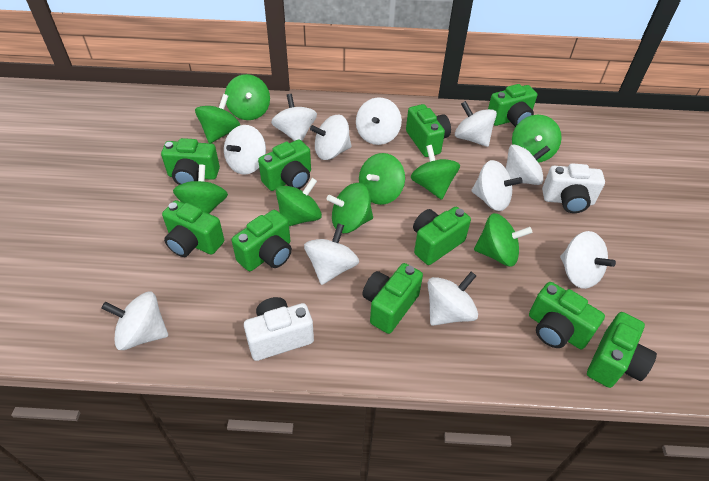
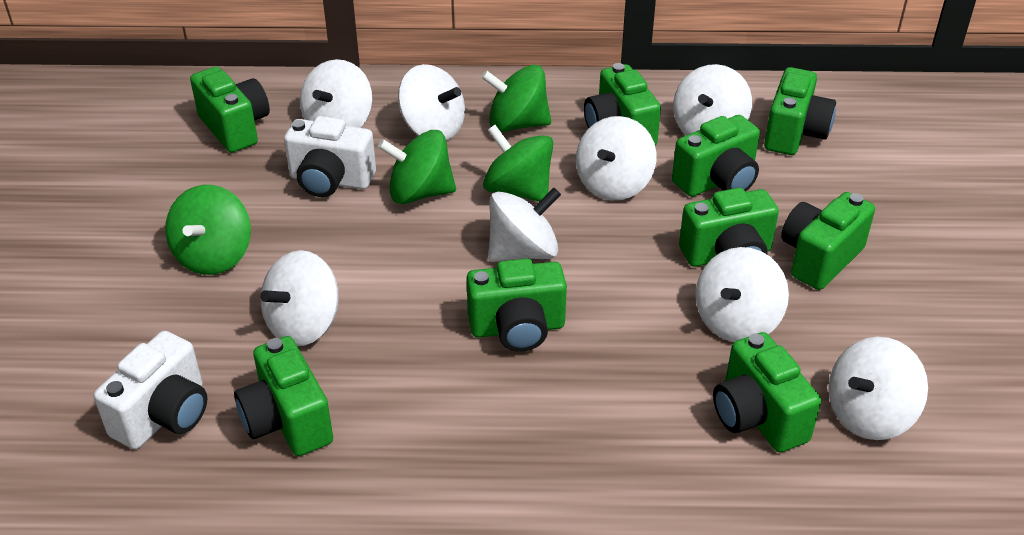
green camera: [161,138,220,185] [162,200,224,257] [232,210,292,271] [258,139,311,191] [362,263,423,334] [406,104,451,157] [413,207,471,265] [488,84,537,127] [529,282,605,349] [587,312,657,388] = 10 -> [190,67,270,153] [234,336,333,456] [466,259,567,352] [584,63,661,146] [672,115,760,197] [679,188,779,267] [713,332,821,452] [764,67,836,155] [781,192,875,290] = 9
green spinning top: [173,164,228,214] [195,94,240,143] [225,74,270,120] [276,178,322,226] [327,183,373,233] [359,153,405,205] [411,145,460,200] [474,213,532,267] [512,115,562,163] = 9 -> [166,185,251,275] [378,130,456,204] [481,65,551,132] [483,125,553,202] = 4
white spinning top: [101,292,168,350] [224,125,266,175] [271,94,317,141] [304,224,359,285] [310,114,352,160] [356,97,402,145] [428,272,478,326] [455,101,497,147] [471,160,523,211] [506,144,550,185] [560,231,616,289] = 11 -> [260,250,339,346] [300,59,372,128] [398,64,465,141] [488,187,561,262] [576,116,656,200] [673,64,752,135] [695,247,789,342] [829,337,928,440] = 8

